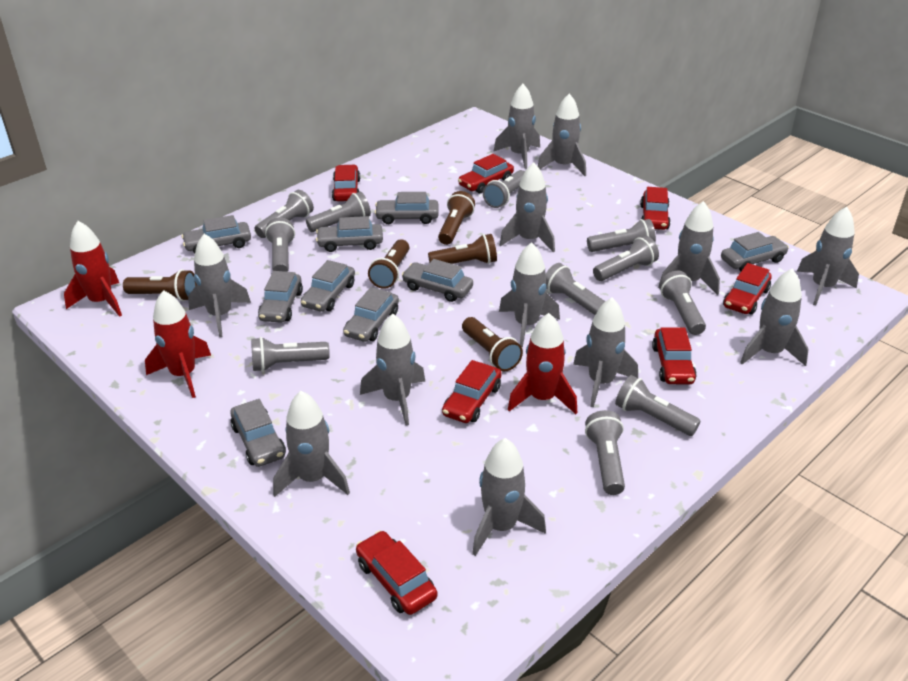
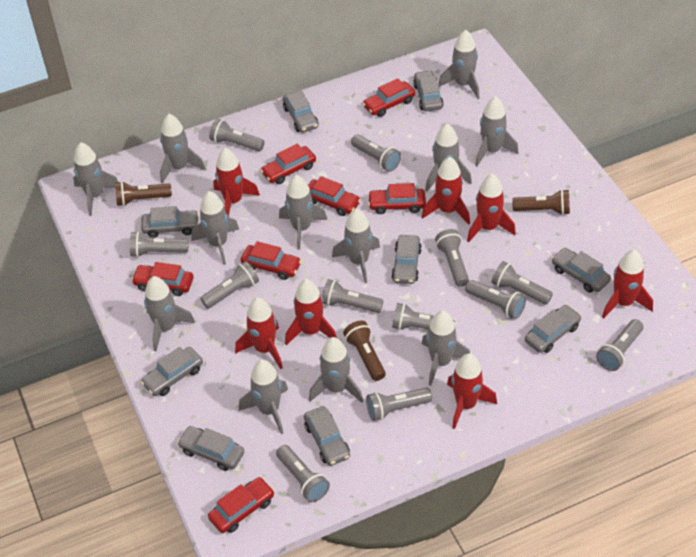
brown flashlight: [123,269,197,301] [368,239,409,289] [428,234,497,264] [438,191,475,245] [462,317,523,371] = 5 -> [115,181,172,206] [343,321,386,381] [512,189,570,215] = 3
grey flashlight: [251,337,330,372] [255,190,314,238] [265,218,295,272] [306,192,371,232] [483,170,525,208] [546,263,605,315] [585,410,625,495] [587,219,656,252] [593,236,659,281] [615,375,701,436] [659,271,706,335] = 11 -> [130,231,188,258] [200,261,259,309] [209,119,265,151] [276,445,330,502] [322,279,383,313] [351,135,401,172] [366,387,432,421] [392,303,455,330] [435,229,469,286] [465,280,526,319] [491,261,553,305] [596,319,644,371] = 12
red rocket: [64,221,122,317] [145,290,211,398] [508,313,577,414] = 3 -> [213,148,260,217] [235,297,283,369] [285,279,337,345] [422,157,470,225] [447,353,497,429] [467,174,516,242] [602,250,653,319] = 7

